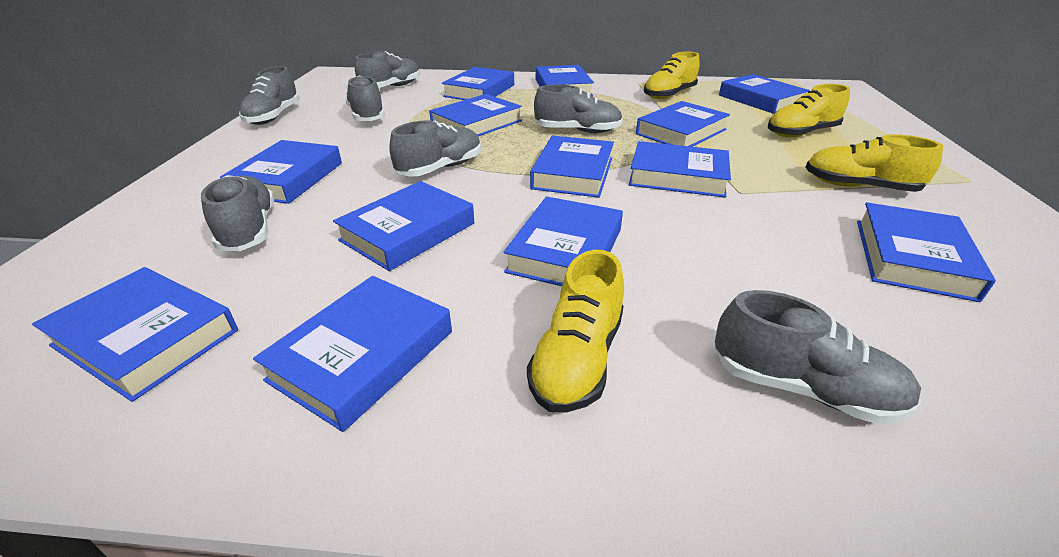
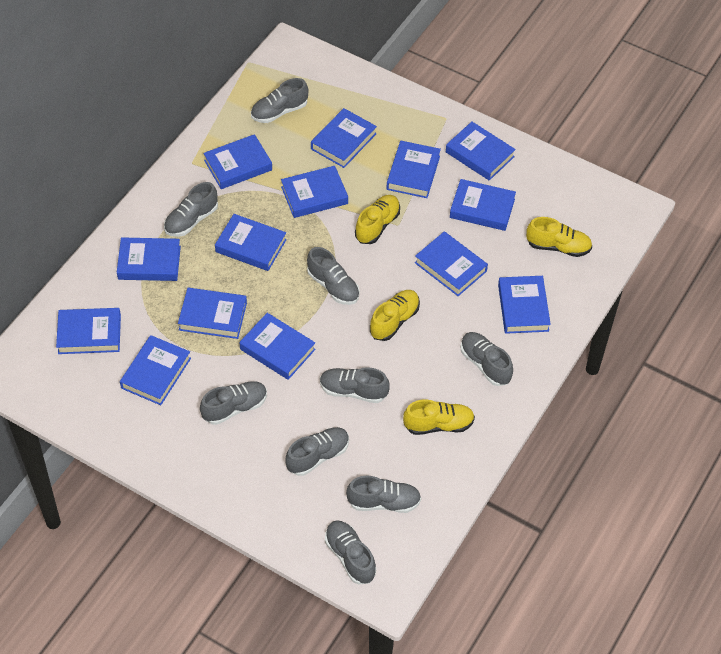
blue book: [32,267,238,402] [220,140,342,204] [253,276,452,432] [333,181,474,271] [429,94,522,136] [442,67,514,100] [504,196,623,286] [530,136,614,198] [536,65,594,96] [628,141,731,198] [636,101,730,147] [719,74,810,114] [857,202,996,302] = 13 -> [56,308,121,354] [117,237,181,281] [120,335,191,405] [178,288,247,339] [203,134,272,189] [215,214,287,271] [239,313,316,380] [281,166,348,218] [311,108,377,168] [386,141,441,198] [415,231,488,296] [446,122,516,181] [450,179,516,231] [498,276,551,334] = 14
grey shoe: [201,175,275,251] [239,66,300,125] [345,75,385,121] [355,51,420,88] [389,120,481,177] [534,84,623,133] [714,290,921,424] = 7 -> [164,182,218,237] [200,381,267,425] [251,78,309,123] [285,427,349,476] [307,247,360,305] [320,367,390,403] [325,520,376,584] [346,476,421,513] [460,332,513,386] = 9

